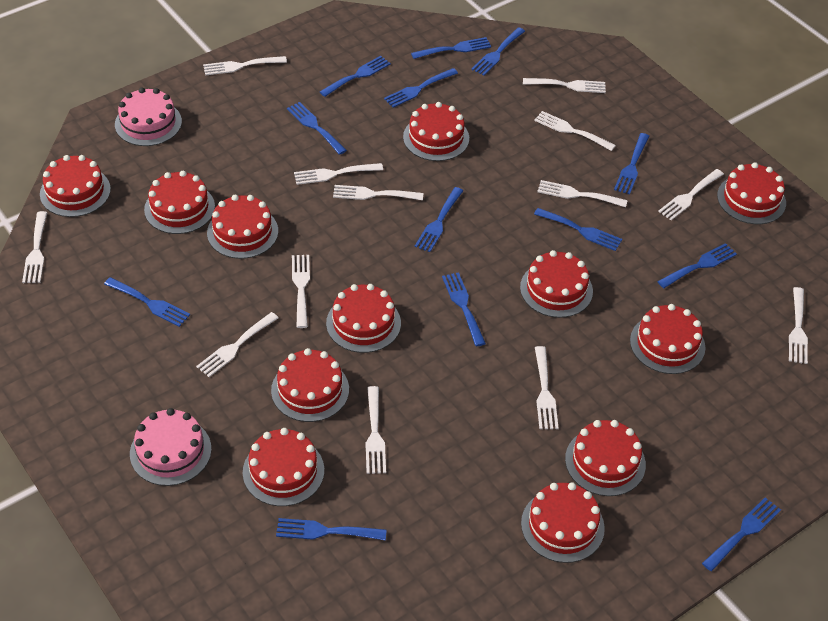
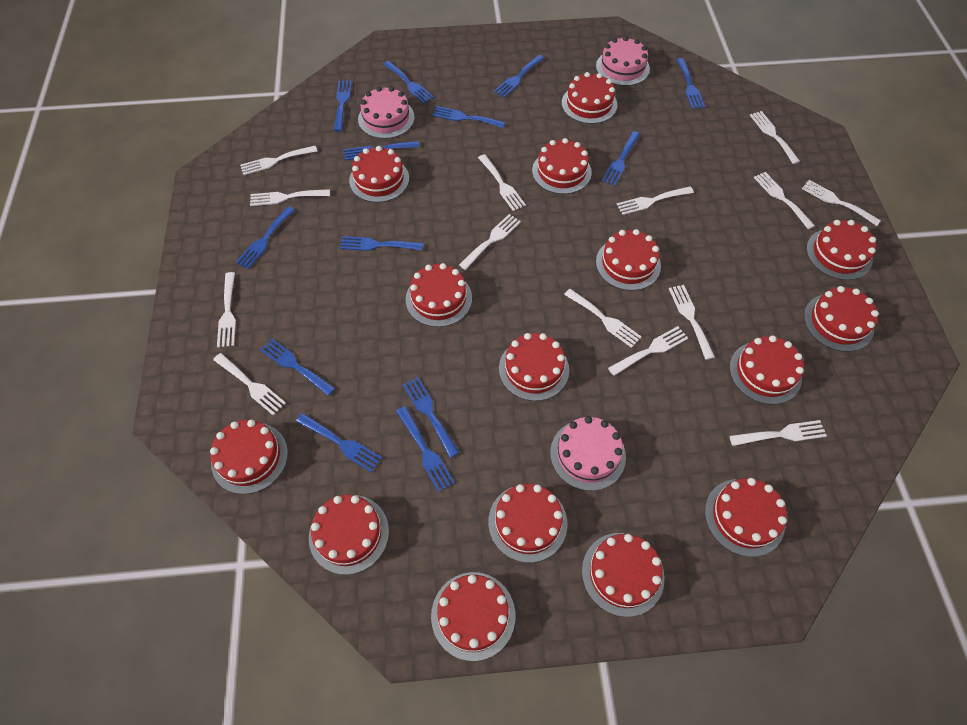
pink cake: [115,88,182,146] [130,408,212,486] = 2 -> [358,87,415,139] [550,416,626,491] [596,36,650,86] = 3
red cake: [40,155,111,217] [144,171,215,234] [207,195,278,259] [243,428,324,506] [271,348,349,422] [326,284,401,353] [403,102,469,161] [520,250,593,318] [521,482,605,563] [565,420,646,496] [630,304,705,374] [717,162,786,224] = 12 -> [210,420,288,494] [309,495,389,575] [349,146,409,202] [406,263,472,327] [431,572,515,661] [488,484,567,563] [499,333,569,401] [532,138,592,194] [562,72,617,124] [582,533,665,617] [596,229,661,291] [705,478,787,557] [730,336,804,404] [804,286,879,352] [806,220,876,280] = 15
white fork: [22,211,48,283] [196,312,279,377] [203,56,287,76] [292,255,310,328] [294,163,383,185] [333,185,423,200] [365,386,386,474] [523,78,606,93] [534,111,616,151] [535,346,559,429] [537,180,628,207] [658,169,724,220] [789,287,808,364] = 13 -> [213,353,286,415] [217,272,236,348] [240,146,317,175] [250,189,330,206] [459,214,521,270] [478,154,526,211] [564,289,642,348] [608,326,688,376] [617,186,694,215] [669,285,715,360] [729,420,827,446] [750,111,800,164] [754,172,815,229] [802,180,881,226] = 14

